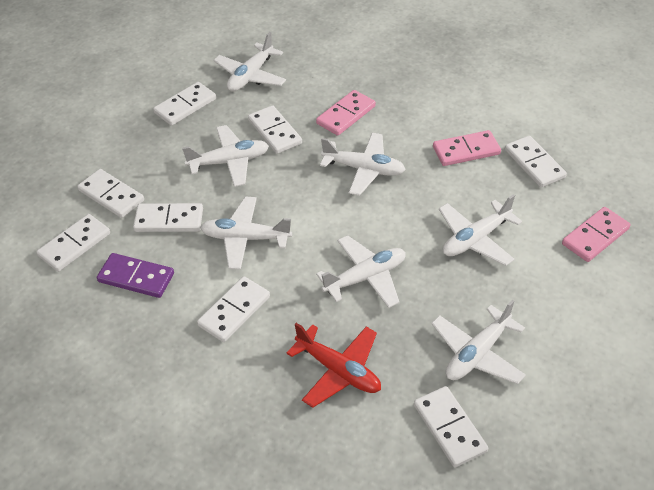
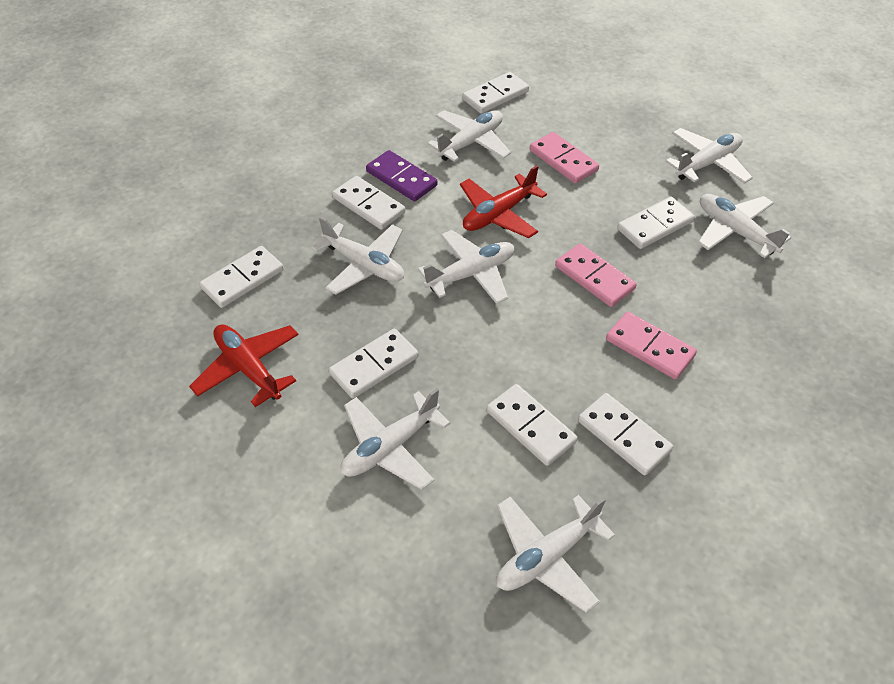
red plane: [286,323,381,408] = 1 -> [189,324,299,407] [460,165,547,238] = 2
white domino: [36,214,110,272] [77,169,144,218] [133,203,203,232] [153,82,216,126] [197,276,270,342] [248,105,302,154] [414,386,488,467] [505,136,567,188] = 8 -> [199,246,284,308] [329,329,419,399] [332,176,406,230] [462,72,529,114] [487,384,578,466] [578,393,673,475] [617,197,695,249] = 7

